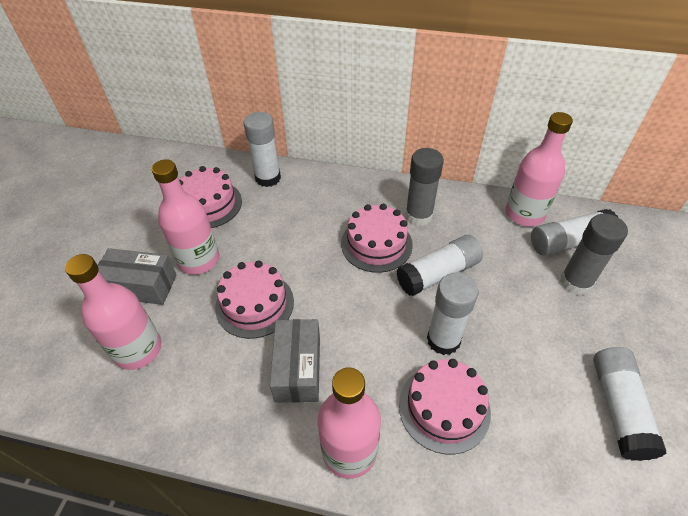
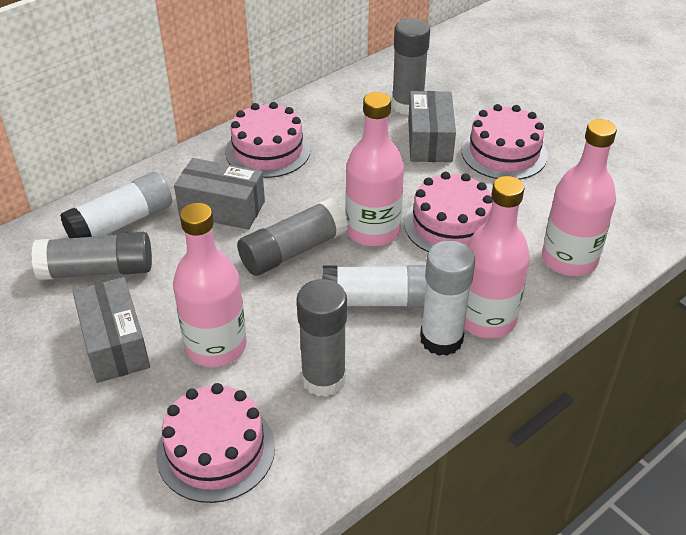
grey box: [98,248,177,305] [270,319,320,403] = 2 -> [72,277,150,383] [174,158,265,230] [408,91,456,162] = 3
grey glue stick: [405,148,444,226] [560,214,628,295] = 2 -> [31,232,152,280] [237,198,348,276] [296,279,347,397] [392,18,430,115] = 4
white glue stick: [244,112,281,187] [396,235,483,296] [427,272,478,355] [531,209,618,256] [593,347,667,461] = 5 -> [60,172,172,238] [322,265,426,308] [420,241,475,356] = 3

